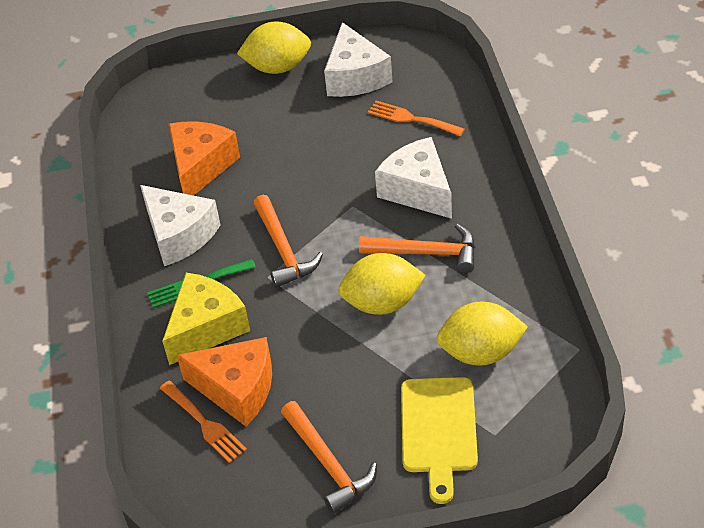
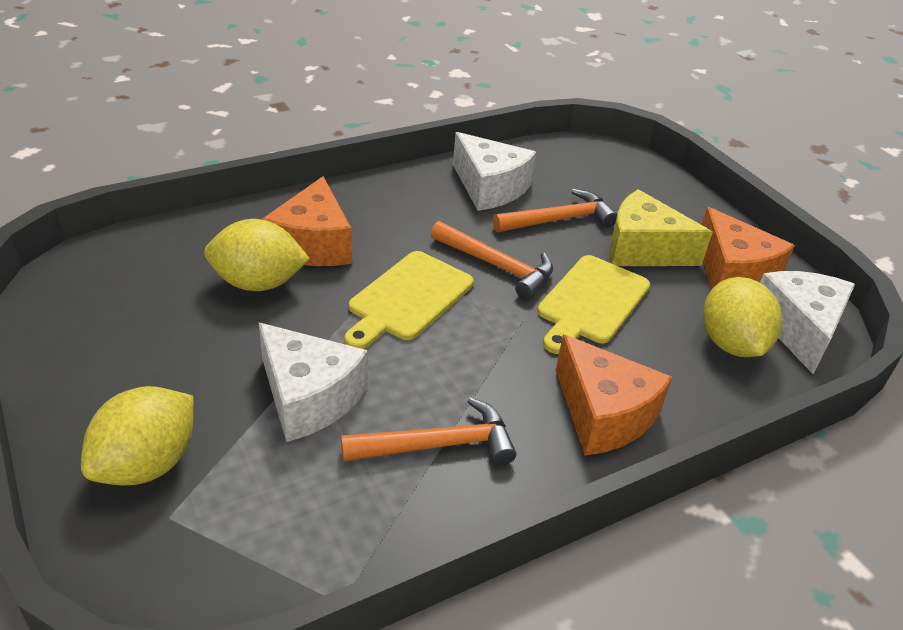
green fork: [147,259,256,308] = 1 -> none = 0
orange cheese: [169,121,240,196] [177,337,272,426] = 2 -> [262,176,352,266] [555,334,672,455] [701,207,795,290] = 3
orange fork: [160,381,247,463] [368,101,465,136] = 2 -> none = 0
yellow cutting board: [401,377,478,504] = 1 -> [344,251,474,349] [537,255,650,354] = 2

